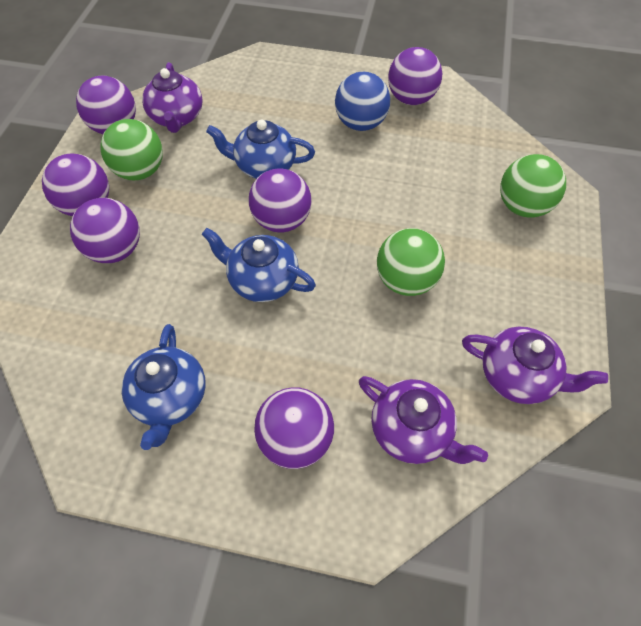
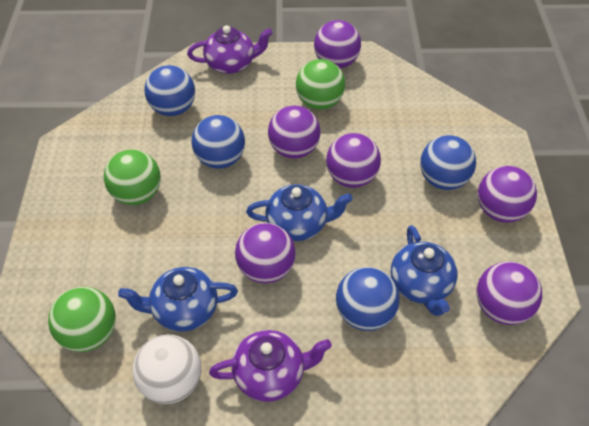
blue ball: [335,72,390,131] = 1 -> [144,65,195,116] [192,115,245,169] [336,267,400,331] [420,135,476,190] = 4
purple teapot: [142,62,203,133] [359,376,488,464] [462,327,608,404] = 3 -> [187,25,273,74] [209,330,332,402] = 2
white ball: none = 0 -> [133,334,201,404] = 1

